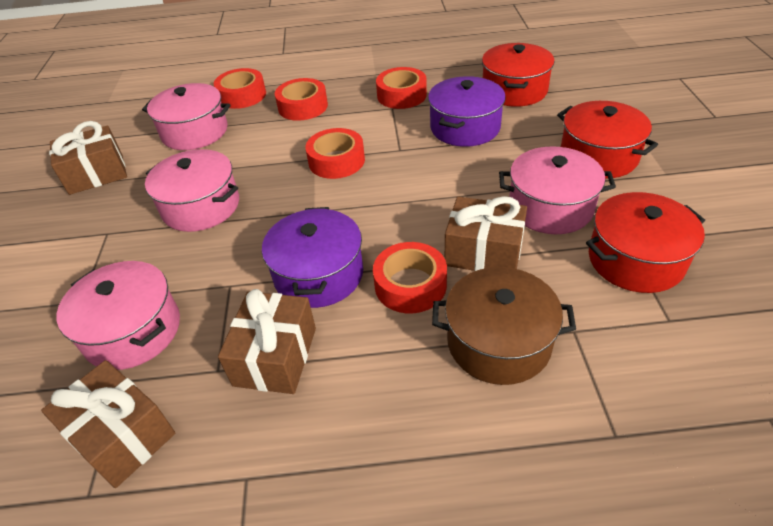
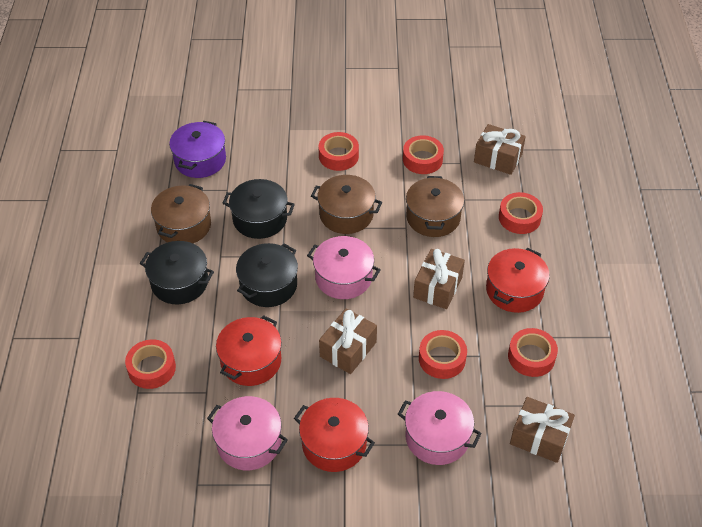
black pot: none = 0 -> [140,241,214,304] [223,179,295,239] [236,243,298,307] = 3
brown pot: [432,267,576,385] = 1 -> [151,184,211,243] [311,175,382,234] [406,176,464,237] = 3
pink pot: [57,261,180,370] [142,83,231,150] [145,149,239,232] [499,146,616,234] = 4 -> [207,396,288,470] [307,236,381,299] [398,391,482,465] = 3
purple pot: [262,207,363,308] [428,76,506,147] = 2 -> [169,121,226,178] = 1
red tape: [214,68,266,109] [275,78,328,121] [305,128,365,179] [373,242,447,313] [376,67,427,109] = 5 -> [125,339,176,389] [319,132,359,171] [403,135,444,174] [419,330,467,379] [499,192,543,234] [508,328,558,377] = 6

